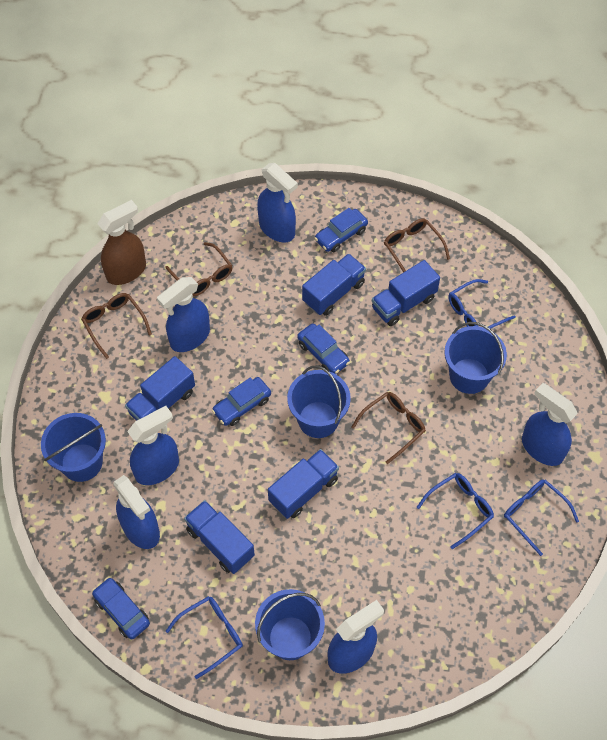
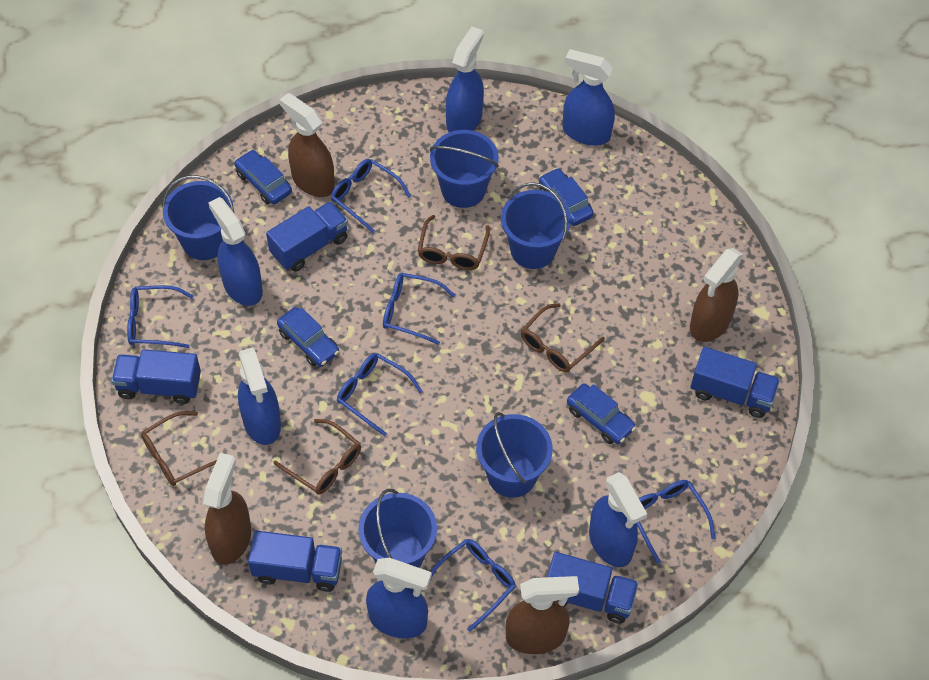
blue bucket: [41,413,106,482] [255,589,325,660] [287,365,351,438] [444,322,507,394] = 4 -> [162,175,234,260] [358,489,437,568] [430,130,499,208] [476,412,553,498] [501,182,571,269] = 5
blue glasses: [165,596,243,679] [416,473,494,549] [448,279,516,329] [504,479,579,556] = 4 -> [127,285,193,348] [331,159,411,233] [337,353,423,436] [383,273,455,345] [430,539,516,632] [636,480,715,564] = 6
brown spray bottle: [97,200,146,285] = 1 -> [203,453,251,565] [279,93,335,197] [506,576,579,654] [690,248,744,342] = 4

